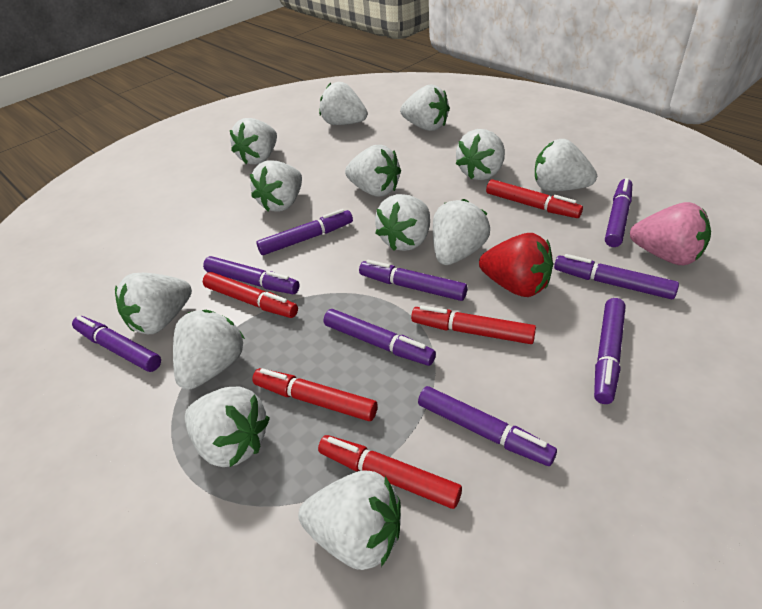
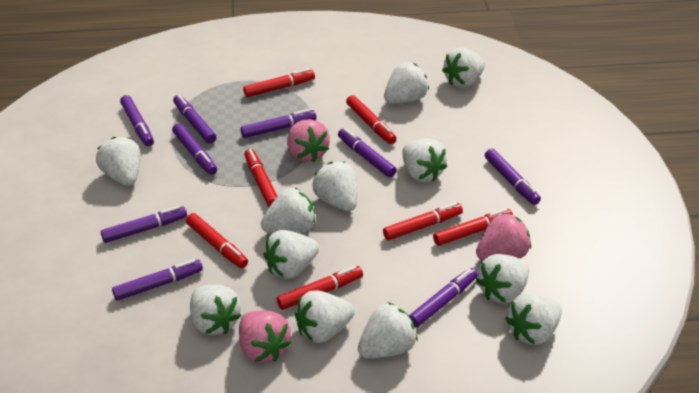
pink strawberry: [630,202,711,265] = 1 -> [239,311,292,363] [287,119,330,162] [476,212,531,260] = 3
red marker: [203,272,298,318] [252,368,377,421] [318,435,462,509] [411,305,536,344] [486,179,583,218] = 5 -> [186,213,248,268] [243,68,315,97] [244,149,277,207] [277,266,363,310] [346,95,396,144] [383,203,463,240] [433,208,513,246] = 7
red strawberry: [479,233,553,297] = 1 -> none = 0
white strawberry: [115,273,192,334] [173,310,245,390] [185,387,270,467] [230,118,277,165] [250,160,302,212] [298,470,401,570] [319,82,367,125] [345,145,401,197] [375,194,430,251] [400,85,450,131] [433,199,490,265] [456,129,505,180] [534,139,597,191] = 13 -> [96,137,141,186] [190,285,242,335] [261,188,315,233] [263,230,319,279] [295,290,355,343] [313,162,357,211] [358,302,417,359] [384,62,429,104] [403,138,447,182] [442,48,485,88] [476,254,529,304] [505,293,562,345] = 12

